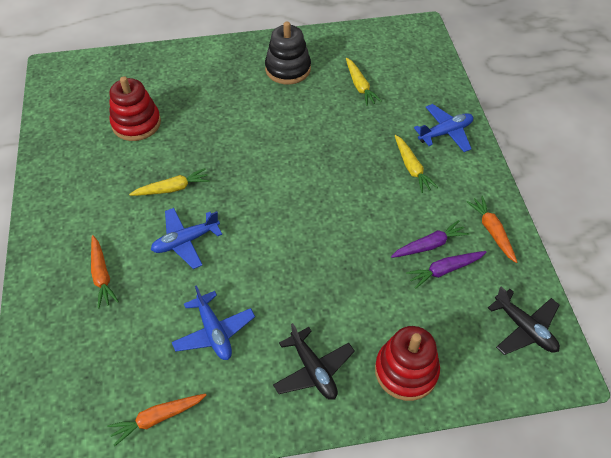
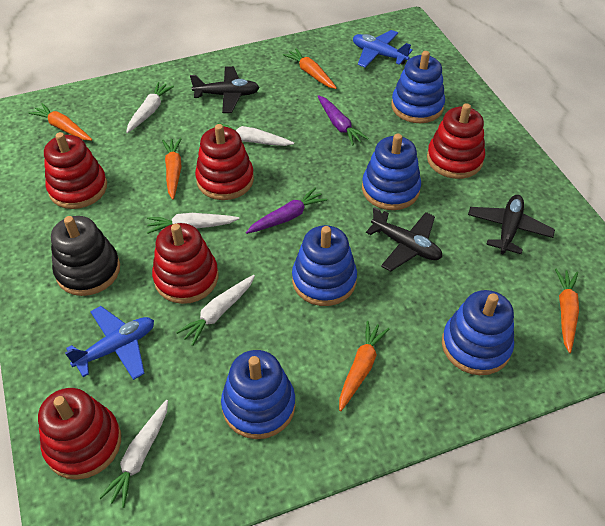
black plane: [273,323,355,400] [488,287,560,355] = 2 -> [190,66,260,113] [366,207,442,272] [468,195,555,255] = 3
blue plane: [151,208,222,269] [172,285,255,360] [414,104,473,152] = 3 -> [65,306,154,380] [353,30,413,67] = 2
blue stacking toy: none = 0 -> [221,350,295,439] [292,225,357,306] [362,134,421,210] [391,51,445,123] [442,290,514,375] = 5
orange carrot: [91,235,119,309] [107,393,206,447] [466,196,517,263] = 3 -> [29,103,92,141] [162,138,182,200] [283,48,337,89] [339,321,389,411] [555,269,579,353] = 5
red stacking toy: [109,76,161,141] [375,326,440,401] = 2 -> [38,388,121,480] [44,132,107,209] [152,223,218,304] [195,124,254,200] [427,103,485,179] = 5
white carrot: none = 0 -> [99,400,168,508] [126,82,174,133] [147,213,239,234] [176,275,255,346] [217,123,294,146] = 5
yellow carrot: [129,168,210,196] [346,58,382,106] [395,135,438,193] = 3 -> none = 0

